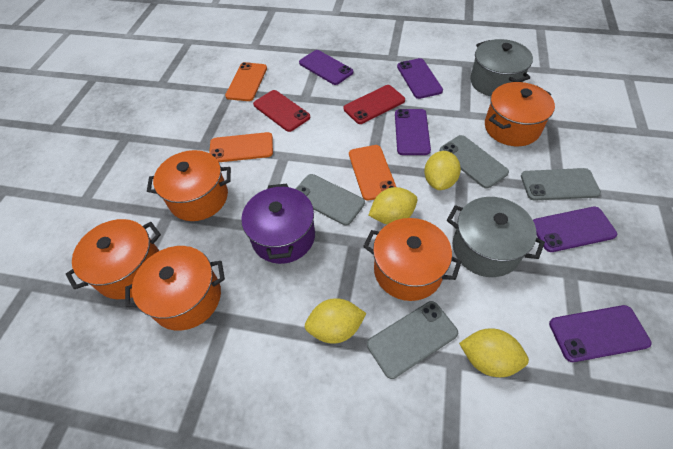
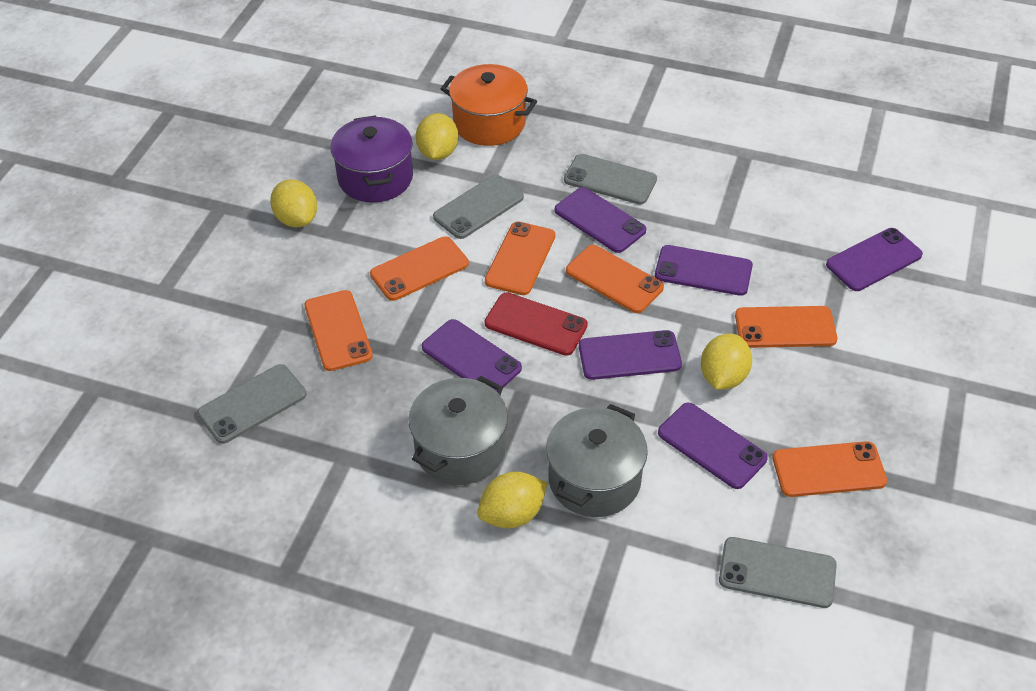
orange phone: [209,132,273,162] [225,62,267,101] [349,145,396,201] = 3 -> [305,290,373,371] [370,236,469,301] [485,221,555,295] [566,245,664,313] [735,306,837,348] [773,441,887,497] = 6
orange pot: [66,219,161,299] [125,246,225,331] [147,150,231,221] [363,218,462,301] [485,82,555,146] = 5 -> [441,64,537,146] = 1
purple phone: [299,50,353,85] [395,109,431,155] [397,58,443,99] [533,207,617,252] [549,305,652,362] = 5 -> [422,319,522,392] [555,187,646,253] [579,330,682,380] [655,245,753,296] [658,403,768,489] [826,228,923,291] = 6
red phone: [253,90,310,132] [344,85,405,124] = 2 -> [484,293,588,356] = 1

